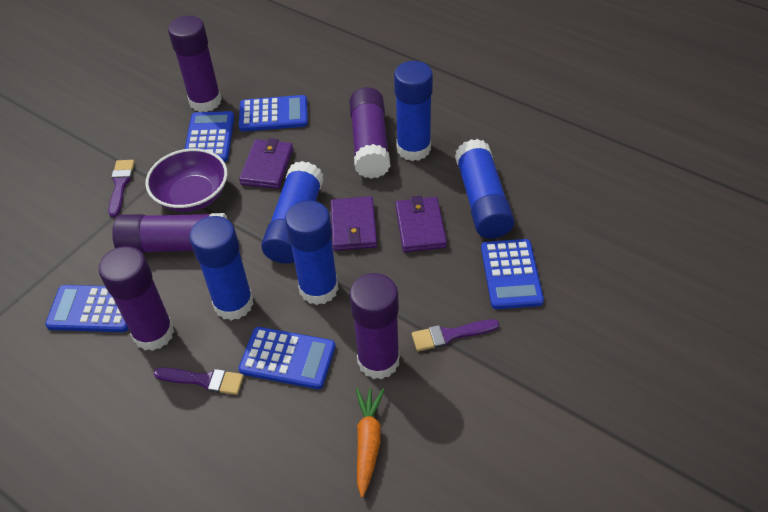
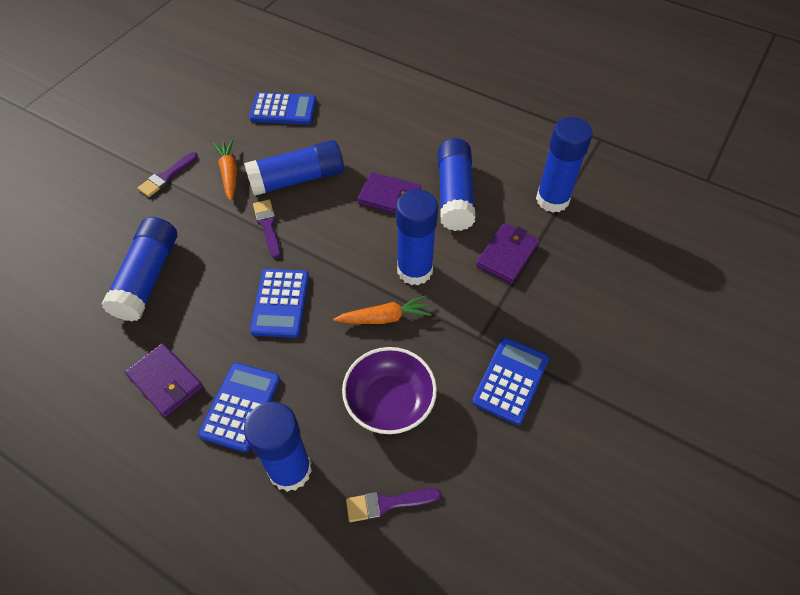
blue calculator: [45,285,128,332] [185,111,234,162] [238,327,336,389] [239,95,308,132] [481,239,544,309] = 5 -> [198,363,280,452] [249,92,316,125] [250,269,309,338] [472,337,549,425] = 4
blue glue stick: [189,216,254,321] [261,161,324,264] [285,200,339,305] [394,61,433,161] [455,139,514,239] = 5 -> [102,217,177,322] [244,140,344,196] [244,402,312,492] [396,189,438,285] [438,138,476,231] [536,117,593,213] = 6
orange carrot: [356,388,385,498] = 1 -> [213,139,237,201] [333,295,432,324] = 2
purple glue stick: [99,246,174,351] [112,213,227,253] [168,16,222,112] [349,87,390,179] [349,273,400,379] = 5 -> none = 0

